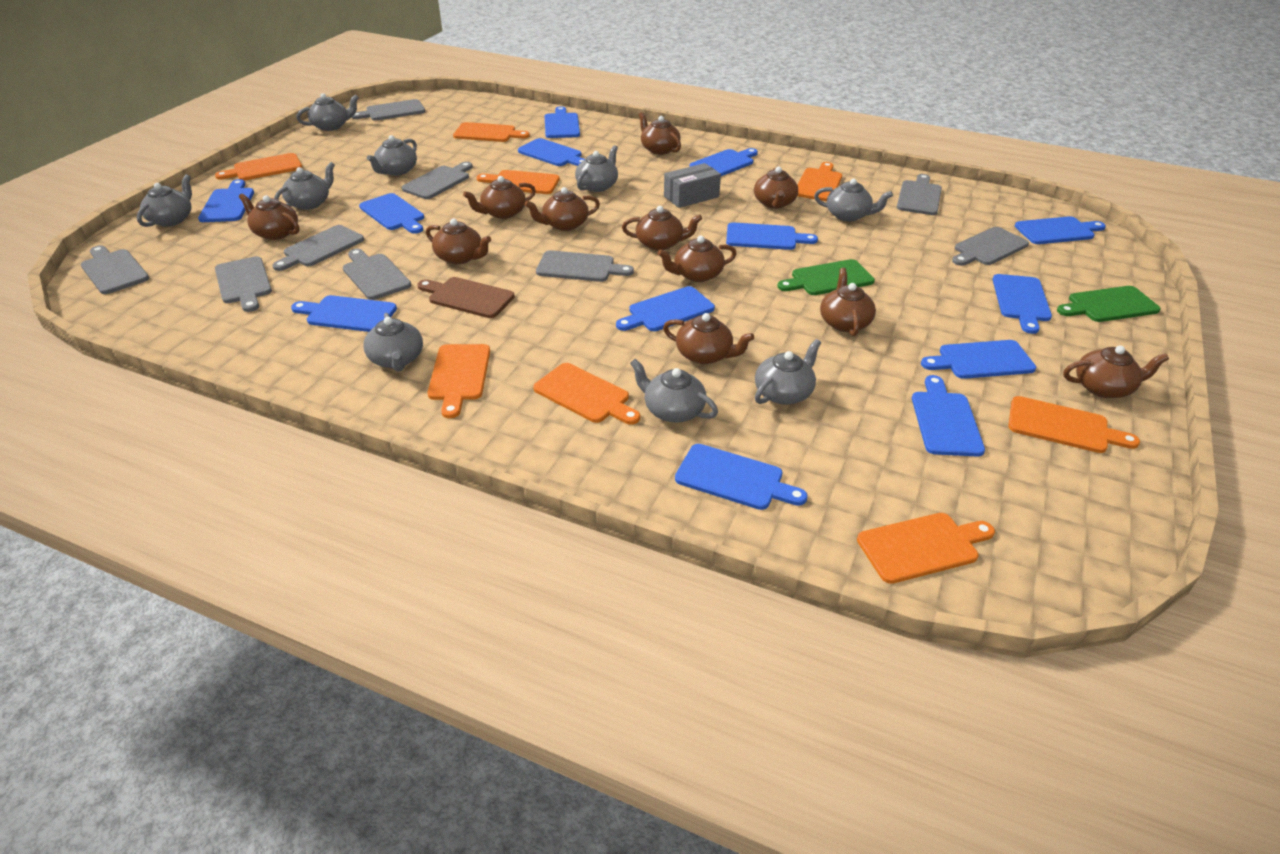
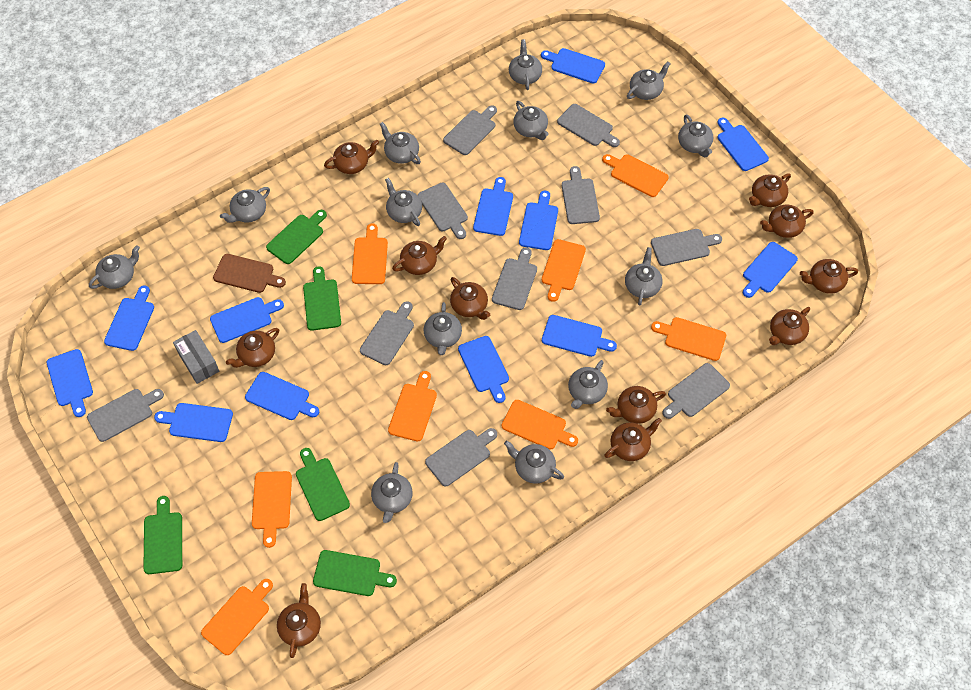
blue cutting board: [198,179,254,222] [291,295,397,332] [359,193,424,234] [518,138,585,166] [545,106,580,138] [616,286,715,331] [675,444,808,510] [689,148,758,176] [726,222,818,250] [912,375,985,457] [921,340,1036,379] [993,274,1052,334] [1015,216,1106,244] = 13 -> [47,349,93,417] [104,285,154,351] [154,403,233,442] [210,297,284,343] [245,372,319,420] [458,336,509,403] [473,177,513,236] [519,191,558,250] [541,48,605,83] [542,315,617,357] [718,118,769,171] [743,242,798,298] = 12
green cutting board: [777,259,875,295] [1057,286,1161,322] = 2 -> [143,496,182,574] [266,210,327,264] [296,448,350,521] [303,266,341,331] [313,550,397,596] = 5
grey cutting board: [81,245,149,294] [215,256,272,312] [272,225,364,271] [343,249,411,300] [351,99,425,121] [402,162,473,199] [536,250,634,282] [897,174,942,215] [952,227,1029,266] = 9 -> [87,389,164,442] [360,301,414,365] [418,183,468,239] [425,428,497,486] [443,105,497,155] [492,247,537,310] [557,104,620,147] [562,166,600,224] [651,229,722,266] [662,363,730,419] = 10
grey teapot: [137,174,192,227] [274,162,335,210] [296,93,359,131] [363,313,423,371] [367,135,417,176] [575,145,618,192] [630,359,718,423] [755,339,821,404] [814,179,893,221] = 9 -> [89,245,140,289] [220,187,270,223] [371,462,413,523] [380,122,421,164] [385,178,422,226] [423,302,462,355] [504,440,564,484] [509,39,542,90] [513,101,549,140] [568,360,608,409] [625,247,663,305] [627,62,670,100] [678,114,713,157] = 13

